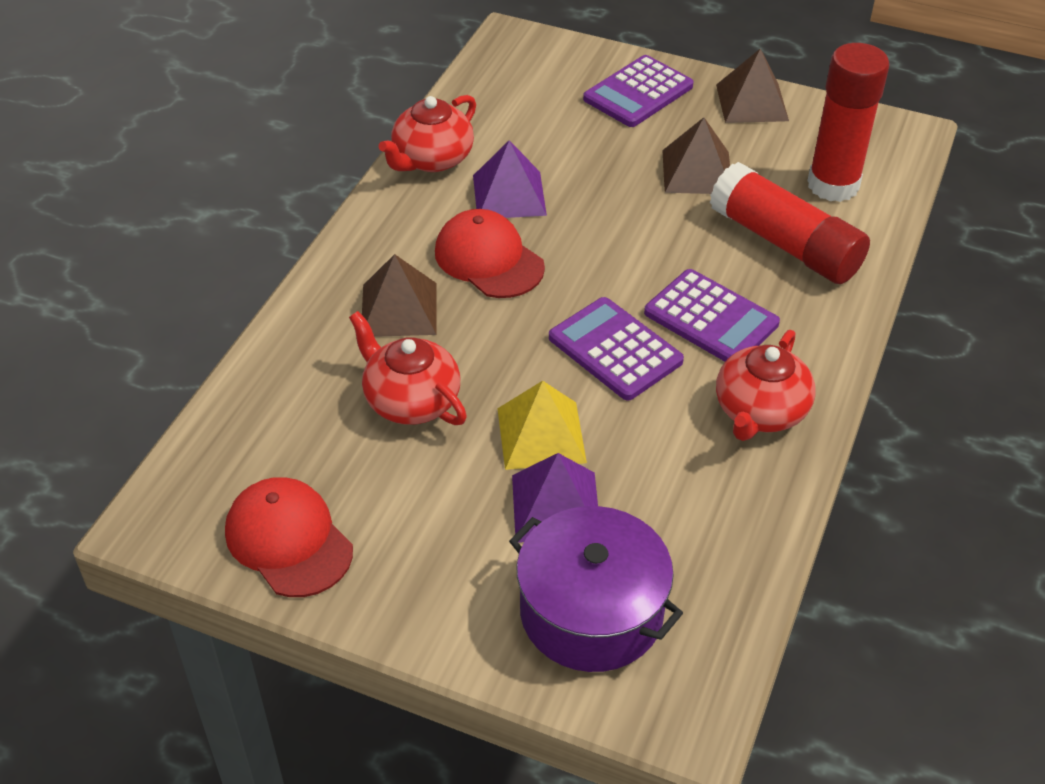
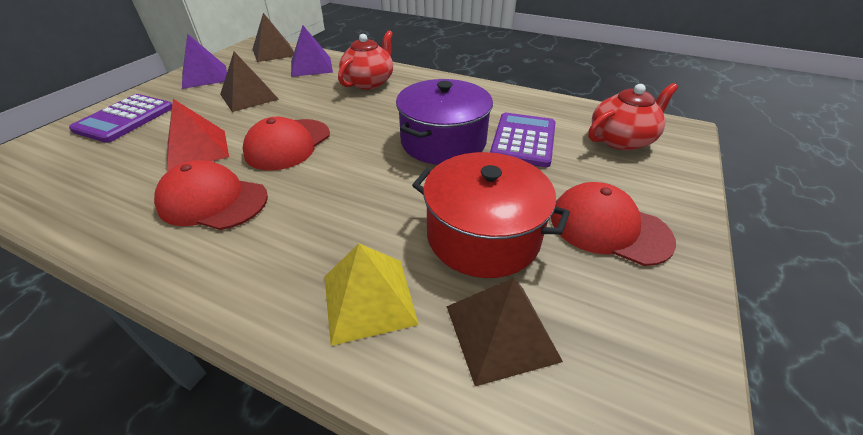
purple calculator: [549,297,684,401] [583,55,694,127] [644,269,780,362] = 3 -> [69,94,172,143] [490,113,556,167] = 2
red cap: [225,477,353,597] [435,209,545,298] = 2 -> [154,160,268,230] [243,117,330,171] [551,182,676,266] = 3
red glue stick: [710,162,870,284] [807,43,890,202] = 2 -> none = 0
red pot: none = 0 -> [412,152,570,278] = 1
red pyramid: none = 0 -> [167,99,229,172] = 1
red teapot: [349,311,467,425] [379,95,476,172] [716,330,815,441] = 3 -> [338,30,393,89] [588,83,678,150] = 2

